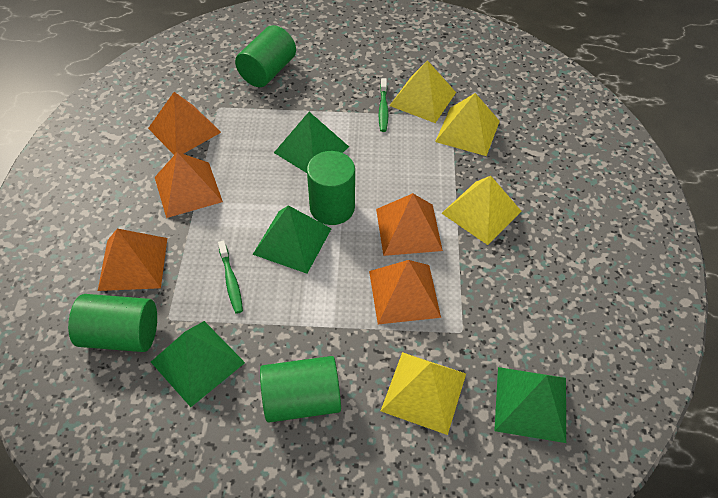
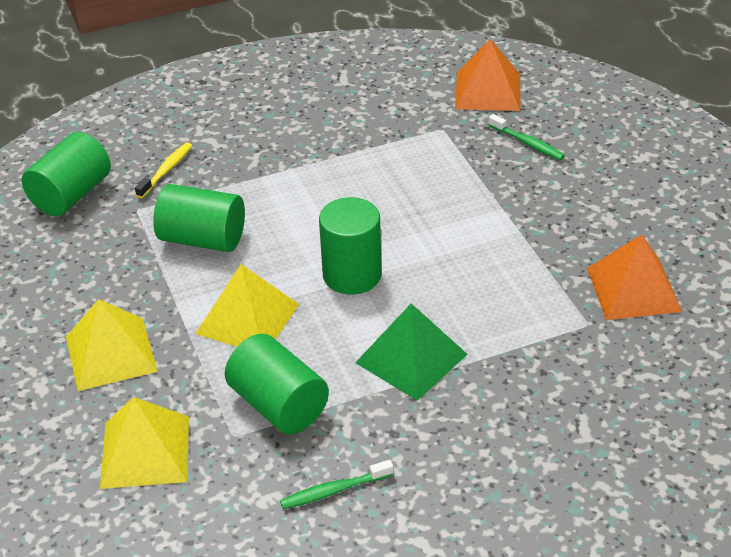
green pyramid: [151,321,245,407] [252,205,332,274] [274,112,349,173] [494,367,566,443] = 4 -> [355,304,468,401] = 1
orange pyramid: [98,229,167,291] [148,92,221,155] [155,152,223,218] [369,260,441,324] [376,193,443,256] = 5 -> [455,39,520,111] [587,234,682,320] = 2
yellow pyramid: [381,352,466,435] [389,60,456,123] [435,93,500,156] [442,176,522,245] = 4 -> [66,299,158,391] [100,397,189,489] [195,264,299,347] = 3
yellow toothbrush: none = 0 -> [135,142,192,198] = 1

